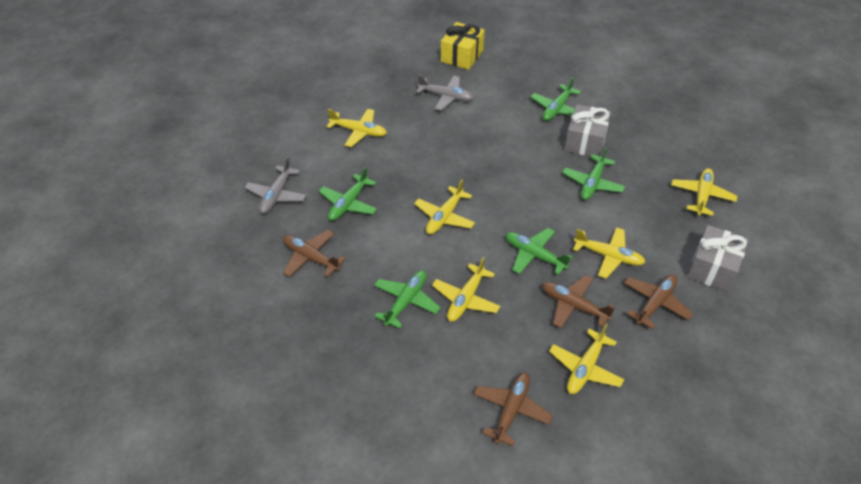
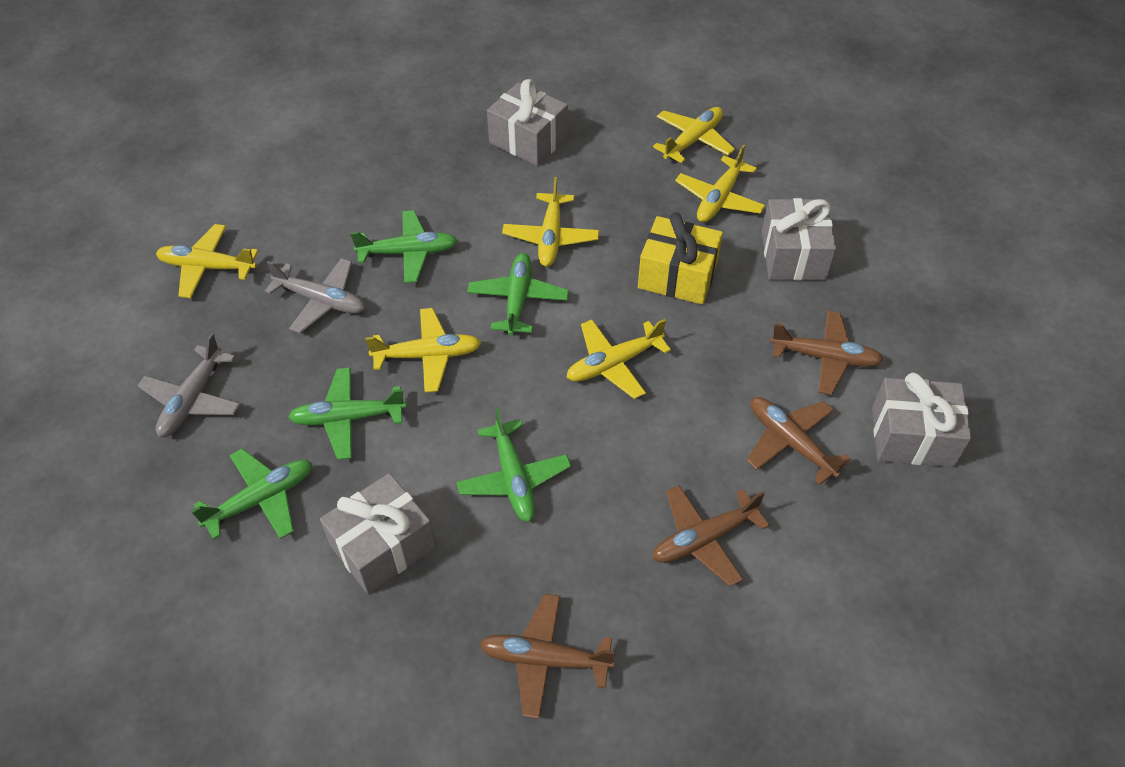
grey gift: [564,104,611,157] [687,225,749,292] = 2 -> [320,473,436,594] [487,79,568,166] [762,198,836,281] [872,373,971,467] = 4

